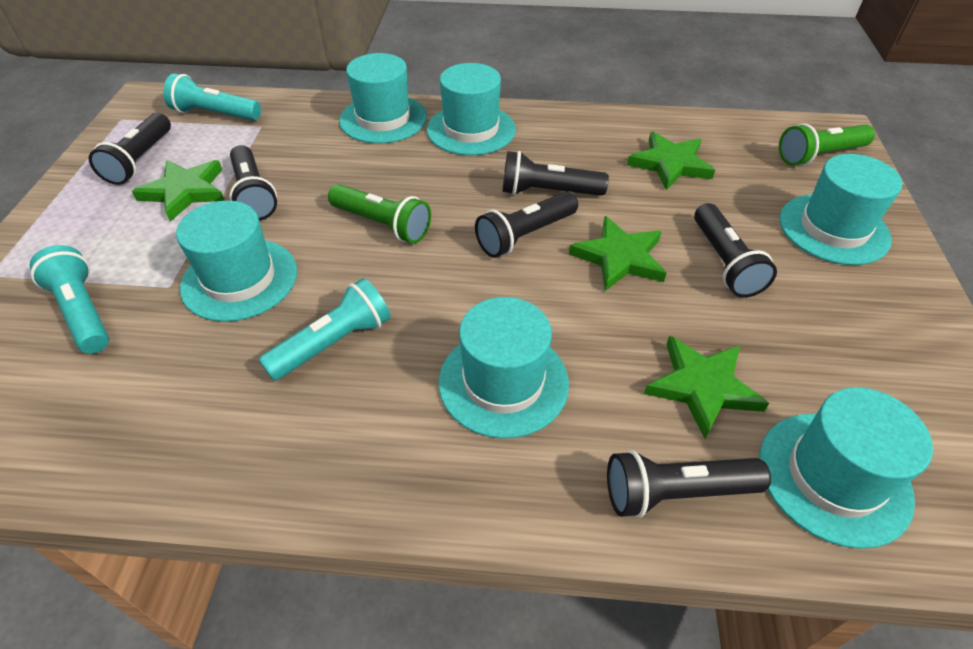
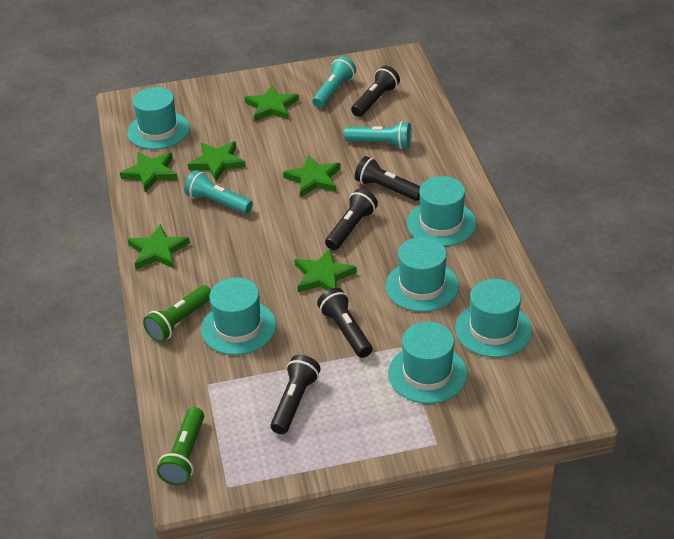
black flashlight: [89,113,171,185] [229,145,277,221] [475,192,578,258] [502,151,609,196] [607,450,771,518] [694,203,777,298] = 6 -> [270,355,321,434] [317,288,372,358] [325,189,378,250] [351,66,400,117] [355,156,421,201] = 5
green star: [132,160,225,222] [569,216,666,291] [627,132,715,190] [644,336,769,439] = 4 -> [120,152,178,192] [127,224,190,269] [188,141,246,181] [245,85,299,121] [283,155,341,197] [294,248,357,292] = 6

